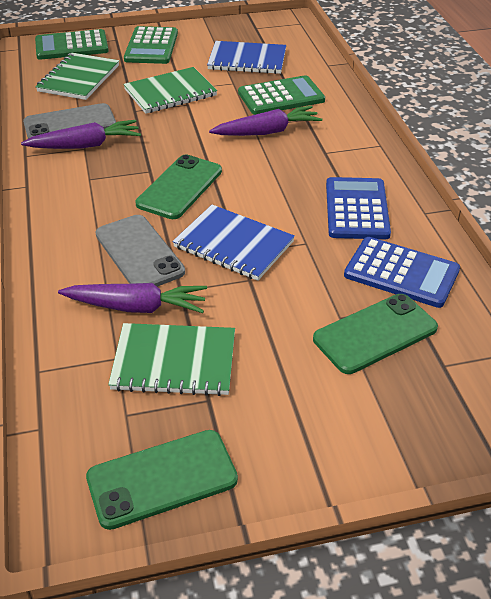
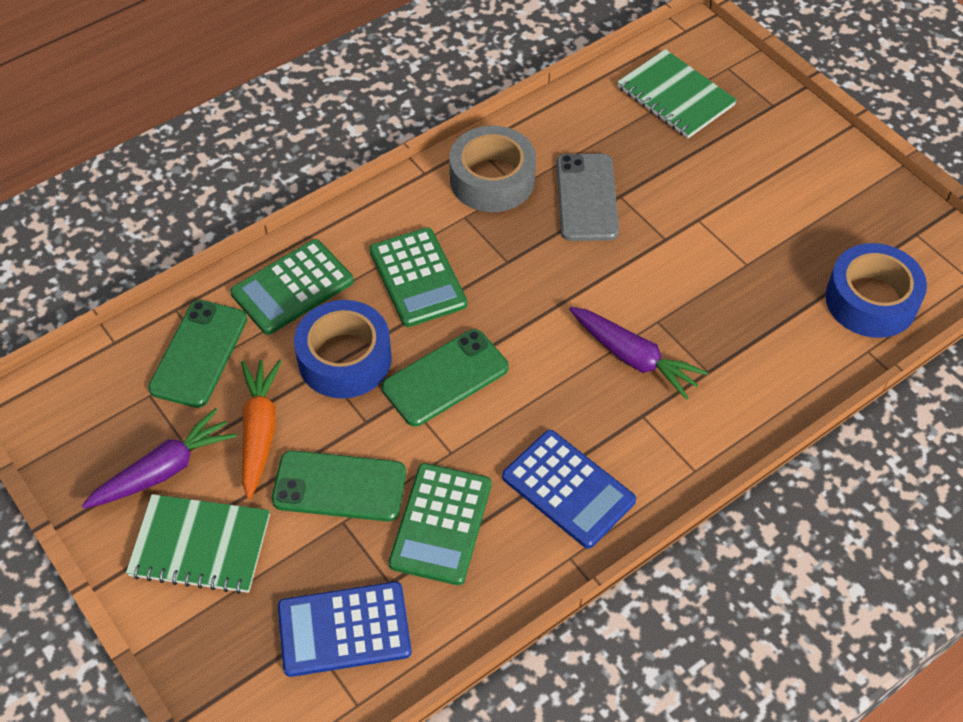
blue notebook: [172,205,295,281] [207,41,286,74] = 2 -> none = 0
blue tape: none = 0 -> [294,300,392,399] [825,243,927,338] = 2
green notebook: [35,53,119,100] [108,323,235,396] [123,67,217,114] = 3 -> [126,494,270,594] [617,49,737,138] = 2
grey phone: [23,103,116,139] [95,215,185,287] = 2 -> [556,154,619,241] = 1
grey tape: none = 0 -> [449,126,536,212] = 1
orange carrot: none = 0 -> [241,360,281,499] = 1
purple carrot: [21,120,141,149] [58,283,207,313] [209,106,322,136] = 3 -> [82,408,237,509] [569,307,708,400] = 2

